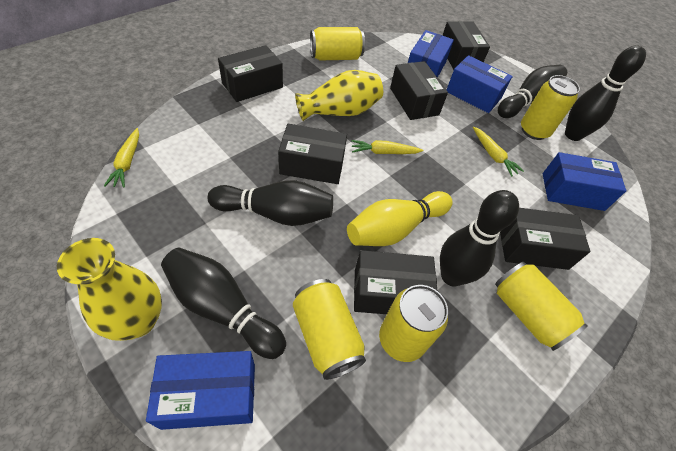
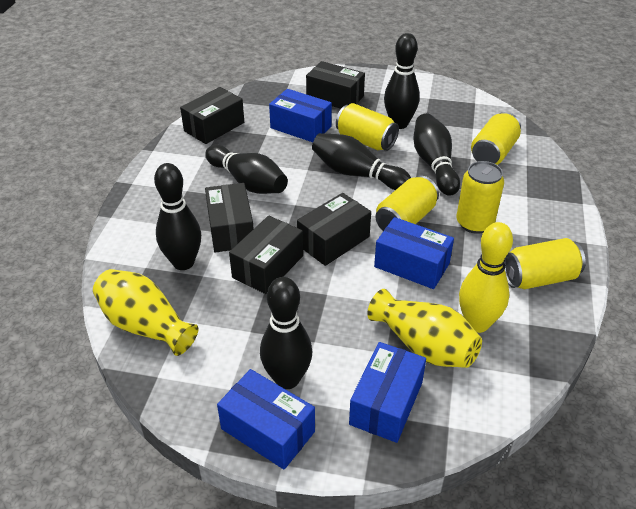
black bowling pin: [161,248,286,359] [208,180,333,226] [440,190,519,286] [498,65,567,118] [565,45,646,141] = 5 -> [154,163,201,270] [205,145,288,194] [260,277,312,389] [312,133,411,190] [384,33,420,129] [413,113,460,196] = 6
black box: [218,45,283,102] [278,124,347,184] [354,250,438,314] [390,61,448,120] [442,21,490,70] [500,208,590,270] = 6 -> [180,87,244,144] [205,183,254,253] [229,216,303,294] [297,193,371,266] [306,61,365,109] = 5
yellow carrot: [104,128,139,188] [351,140,423,154] [473,127,524,177] = 3 -> none = 0

